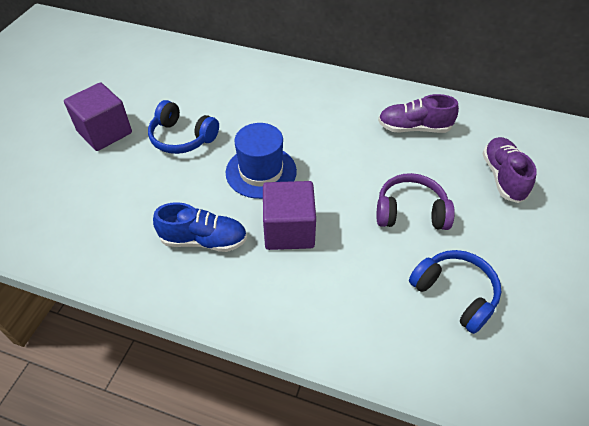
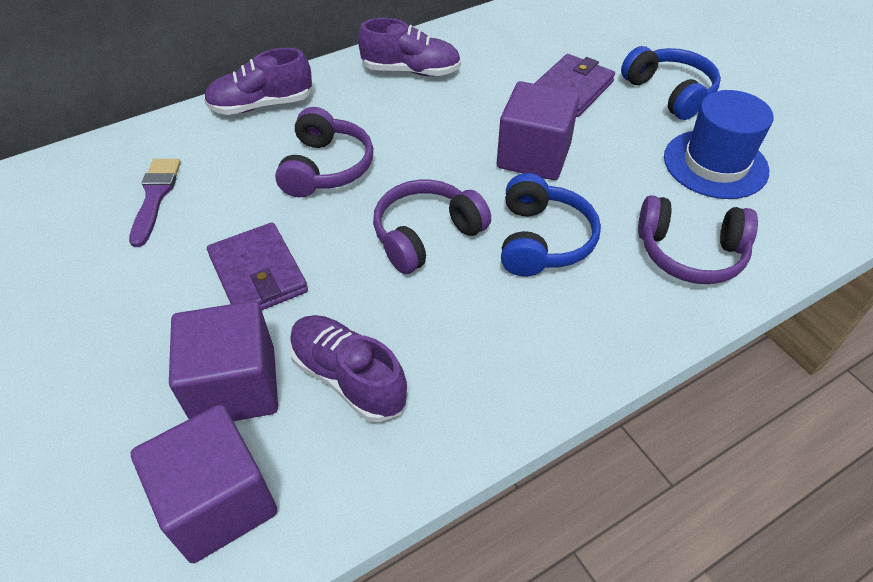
blue shoe: [153,202,247,252] = 1 -> none = 0
purple brush: none = 0 -> [129,159,181,247] = 1
purple cube: [64,82,132,151] [263,181,316,250] = 2 -> [130,404,278,563] [169,301,278,421] [497,81,580,180] = 3
purple headphones: [377,173,455,230] = 1 -> [275,107,373,197] [373,180,491,274] [638,195,758,284] = 3
purple shoe: [378,94,459,133] [482,137,537,203] = 2 -> [204,48,312,115] [289,315,408,422] [358,18,461,76] = 3
purple wallet: none = 0 -> [207,223,308,310] [534,54,615,117] = 2

